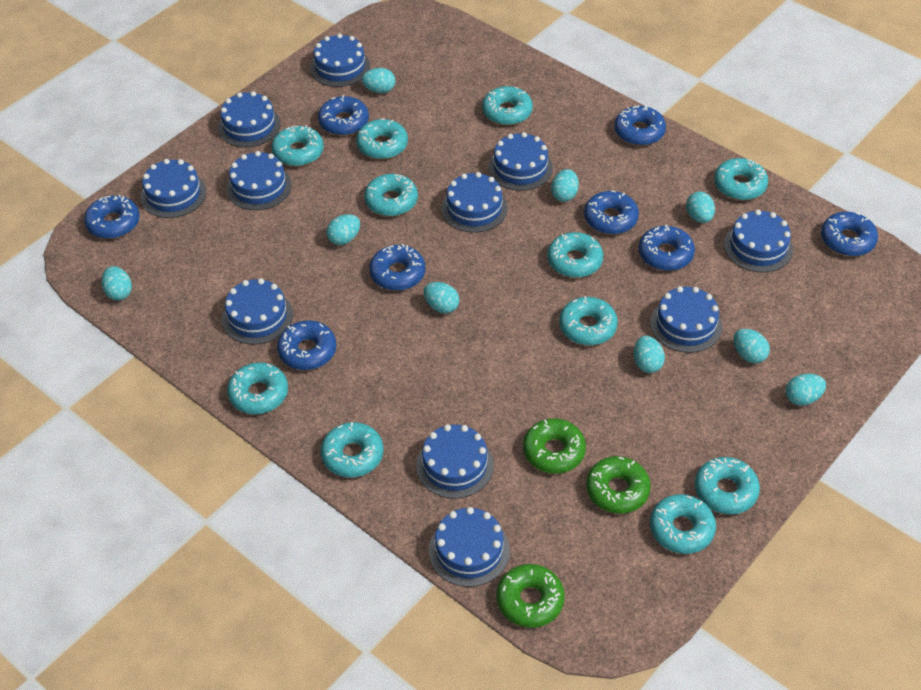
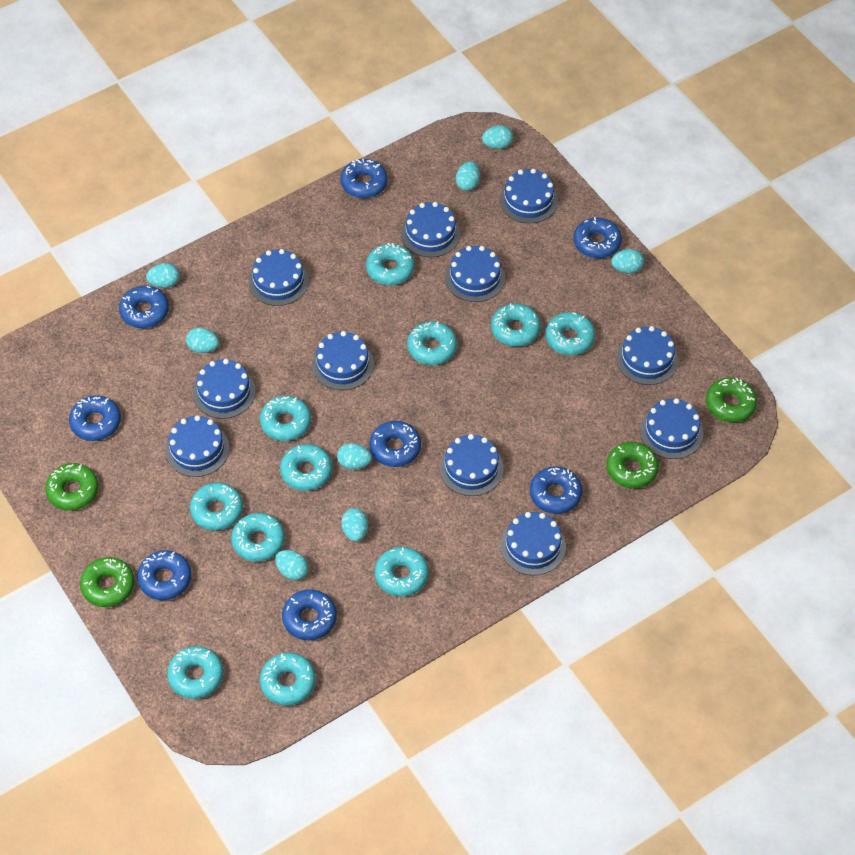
green donut: [496,564,565,628] [523,418,586,474] [586,456,651,514] = 3 -> [45,463,99,511] [80,557,135,607] [606,442,659,488] [706,377,757,422] = 4
turquoise egg: [101,266,132,301] [326,214,360,245] [362,68,396,93] [424,282,460,314] [551,169,579,202] [634,336,665,373] [686,191,715,223] [734,329,770,363] [786,374,826,406] = 9 -> [146,263,179,288] [186,327,219,353] [275,550,309,581] [337,443,372,470] [341,508,368,541] [456,161,480,191] [482,125,513,149] [611,249,644,274] = 8

